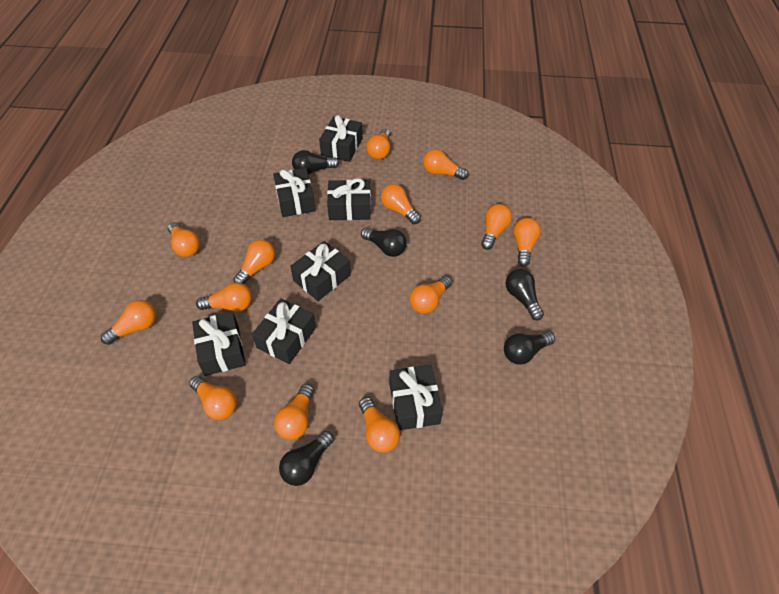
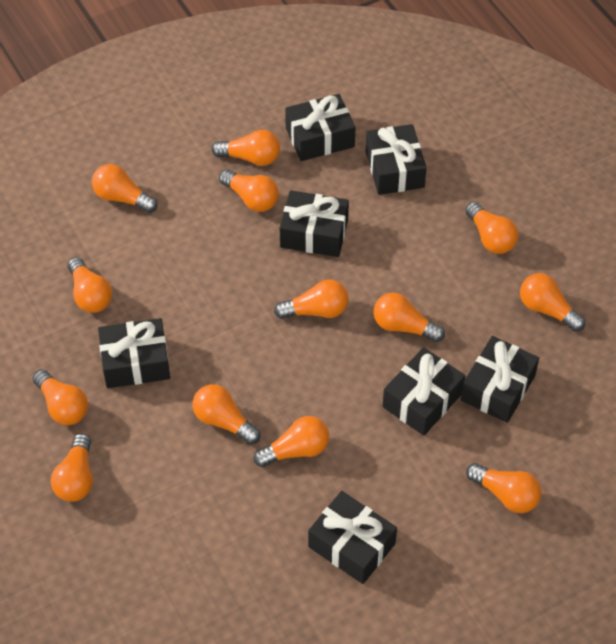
black light bulb: [279,431,334,486] [292,150,339,175] [361,228,407,257] [504,332,555,365] [506,269,544,320] = 5 -> none = 0

